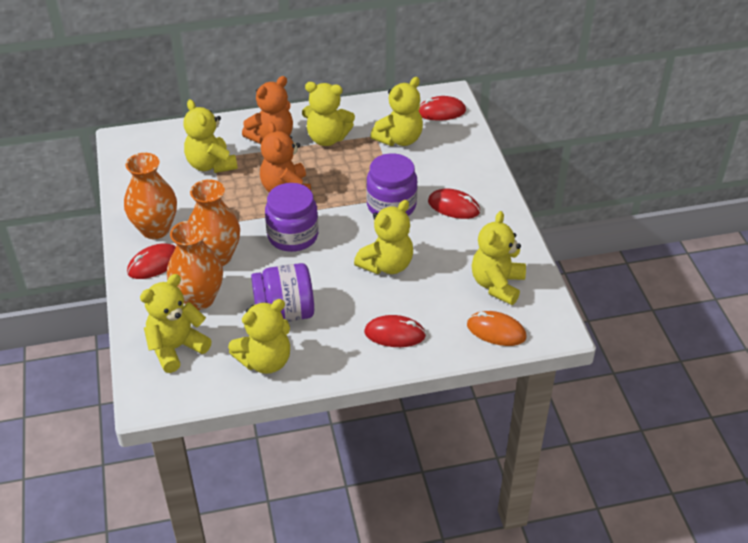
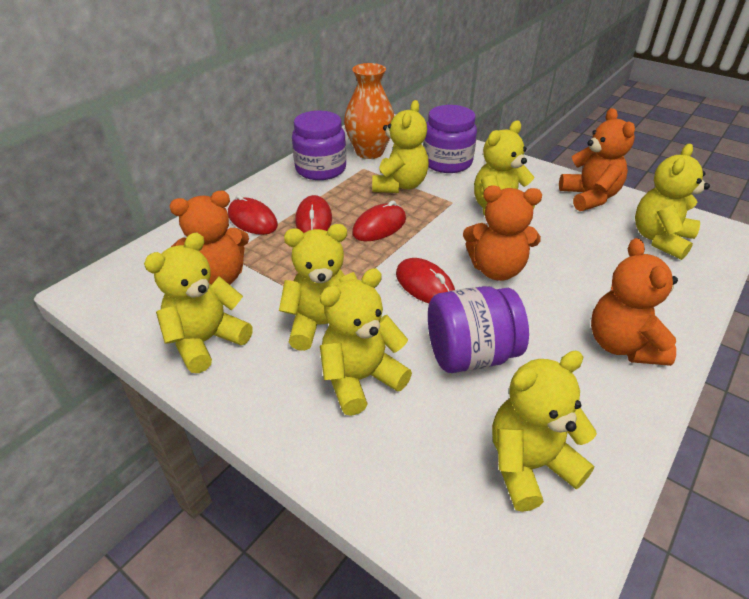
orange mouse: [467,311,527,346] = 1 -> none = 0
orange teddy bear: [242,76,293,144] [260,122,311,192] = 2 -> [169,190,249,285] [463,186,542,281] [559,108,635,211] [591,238,678,366] = 4
orange vase: [124,153,177,239] [167,220,223,310] [188,180,240,266] = 3 -> [344,63,394,159] = 1

